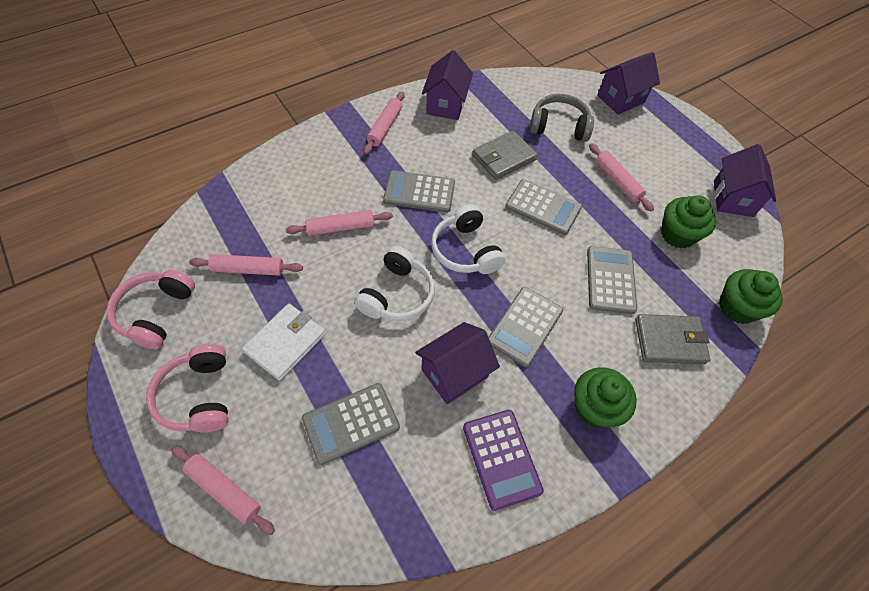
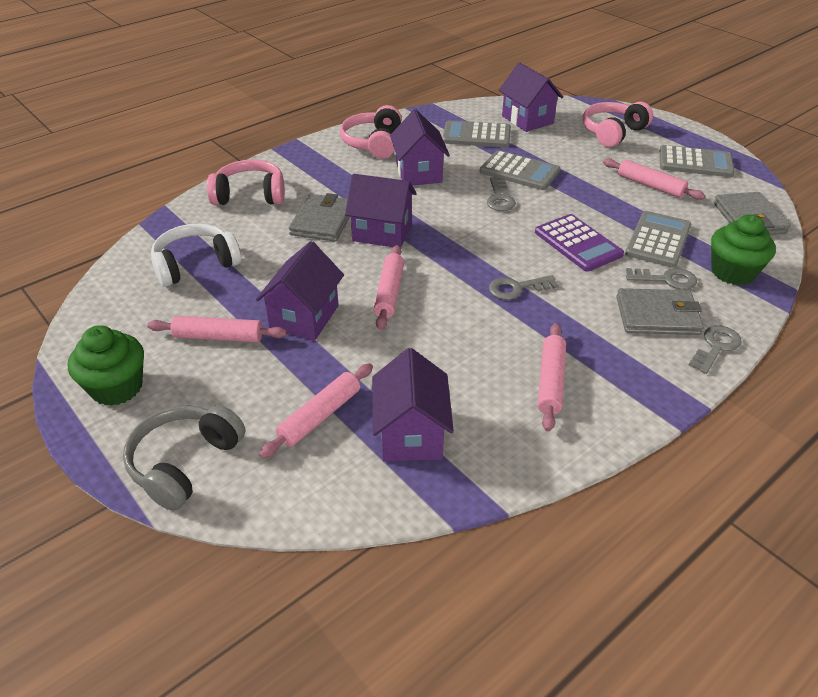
green cupcake: [574,367,637,428] [661,195,716,249] [719,269,783,324] = 3 -> [68,325,144,406] [711,215,776,285] = 2
grey calculator: [302,383,400,465] [383,170,455,213] [488,287,563,367] [505,179,582,235] [587,246,637,314] = 5 -> [442,120,511,148] [480,150,560,190] [625,211,691,268] [659,145,735,177] = 4
grey key: none = 0 -> [487,178,516,211] [489,275,559,300] [626,268,697,290] [689,325,742,374] = 4
grey wallet: [472,131,538,180] [635,314,710,364] = 2 -> [289,193,350,241] [616,288,704,335] [714,192,790,235] = 3
pink headphones: [106,270,195,350] [146,344,229,432] = 2 -> [207,159,285,205] [340,105,402,159] [582,101,653,147] = 3
purple house: [415,322,500,404] [422,50,473,120] [597,52,660,115] [714,144,776,217] = 4 -> [256,241,344,341] [345,174,417,248] [372,348,454,461] [390,109,450,185] [499,63,563,132] = 5
white headphones: [354,246,435,321] [431,204,505,274] = 2 -> [151,223,241,287] = 1
white wallet: [242,304,326,381] = 1 -> none = 0

